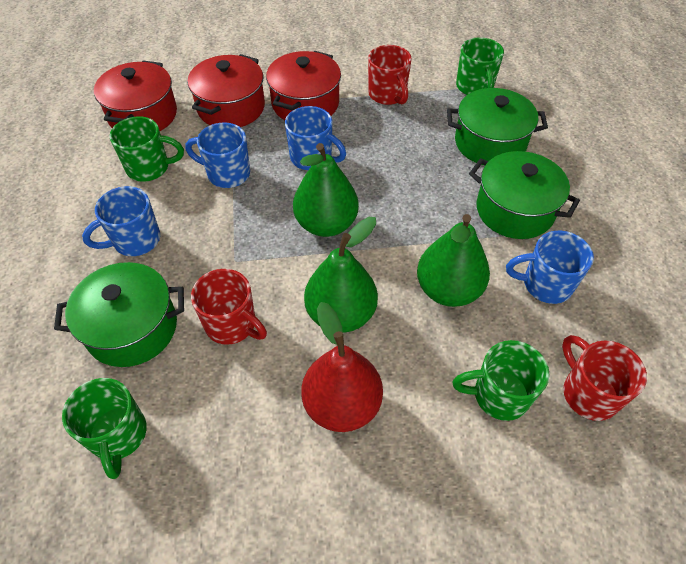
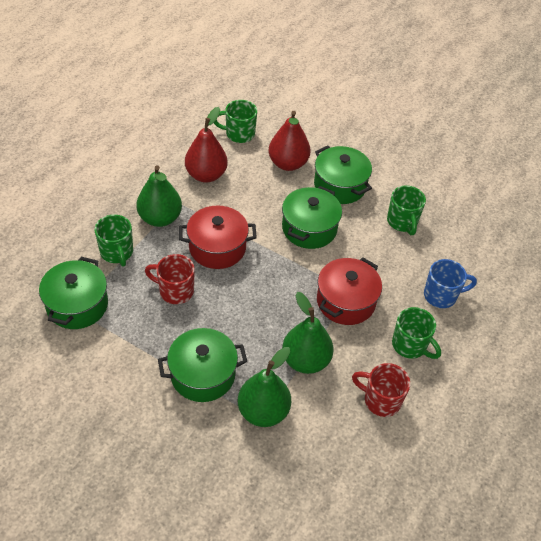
blue mug: [82,186,160,256] [185,122,250,188] [285,106,346,170] [506,230,594,304] = 4 -> [424,259,477,308] = 1
green pot: [54,262,184,367] [447,88,548,165] [469,151,580,239] = 3 -> [39,257,108,329] [158,328,247,402] [282,186,342,249] [314,145,372,204] = 4
red mug: [191,269,267,345] [368,45,412,105] [562,335,647,421] = 3 -> [145,254,195,304] [352,363,410,417] = 2
red pear: [301,302,383,432] = 1 -> [185,107,228,183] [269,111,311,171] = 2
red pot: [94,60,177,131] [188,54,265,127] [266,51,341,120] = 3 -> [179,205,257,269] [317,258,382,325] = 2

